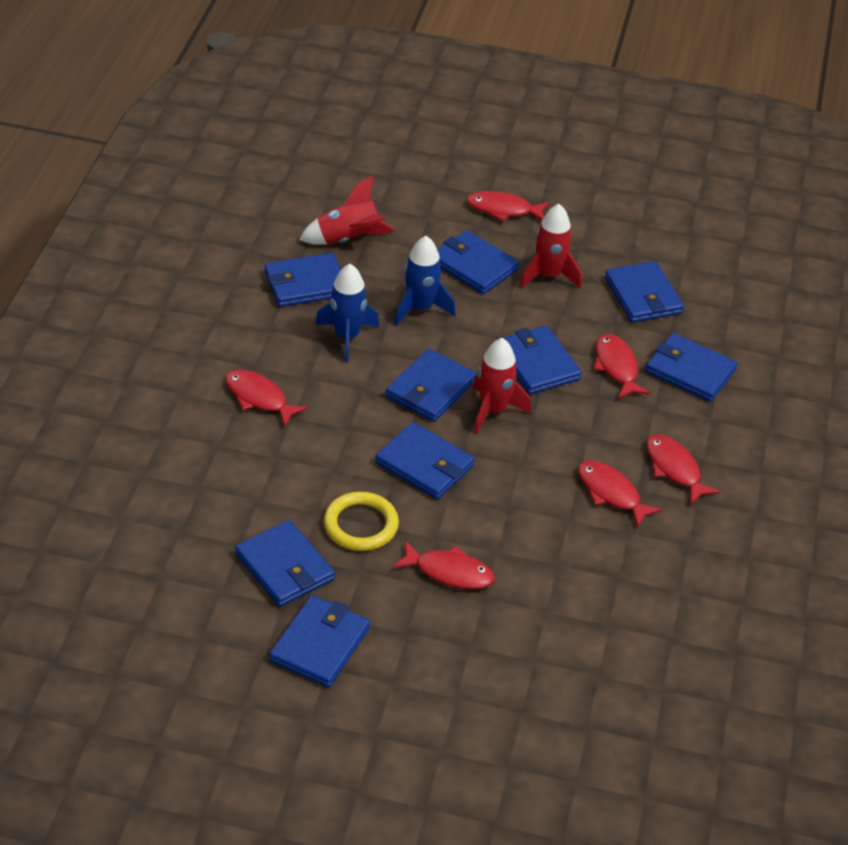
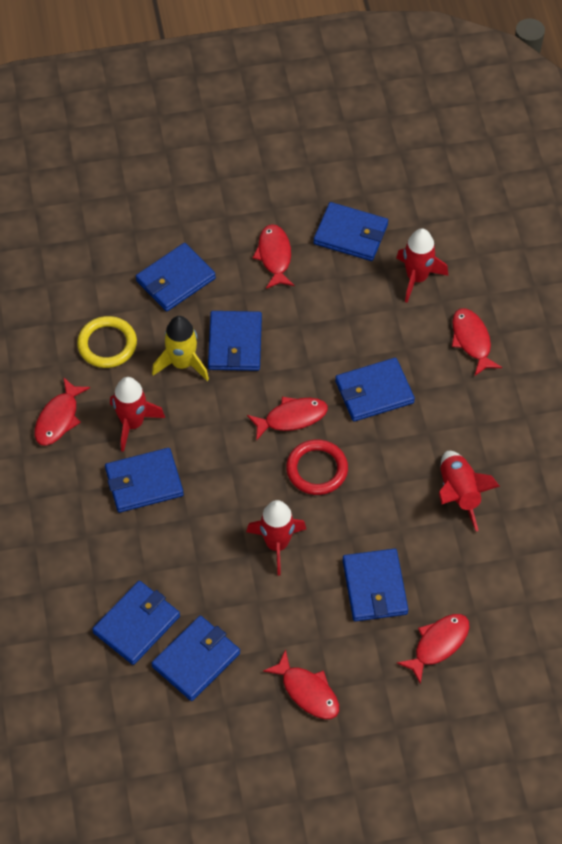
blue rocket: [315,264,379,362] [394,236,456,326] = 2 -> none = 0
blue wallet: [235,520,335,607] [264,253,341,307] [269,595,370,687] [375,422,475,499] [386,349,477,422] [437,230,519,294] [497,326,582,394] [605,261,684,323] [645,333,738,402] = 9 -> [92,581,180,665] [105,448,184,513] [136,243,216,311] [151,615,240,701] [208,311,262,371] [313,202,388,261] [335,358,415,422] [342,549,408,621] = 8
red ring: none = 0 -> [286,440,348,495] = 1
red rocket: [299,176,395,244] [472,338,531,434] [520,204,582,289] = 3 -> [110,377,165,452] [246,500,306,576] [396,229,448,303] [439,451,500,531] = 4
yellow rocket: none = 0 -> [152,316,209,381] = 1

